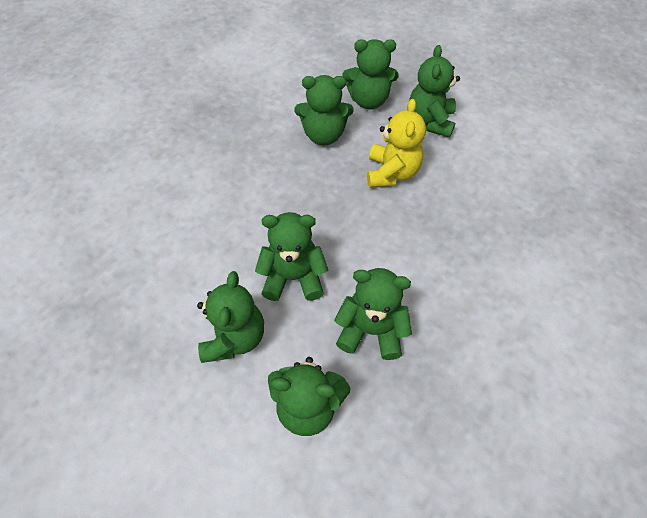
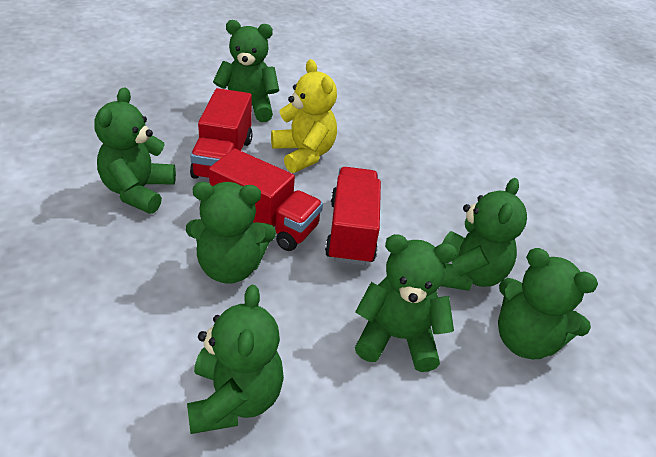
red truck: none = 0 -> [190,88,253,179] [209,148,323,251] [325,167,381,265] = 3

